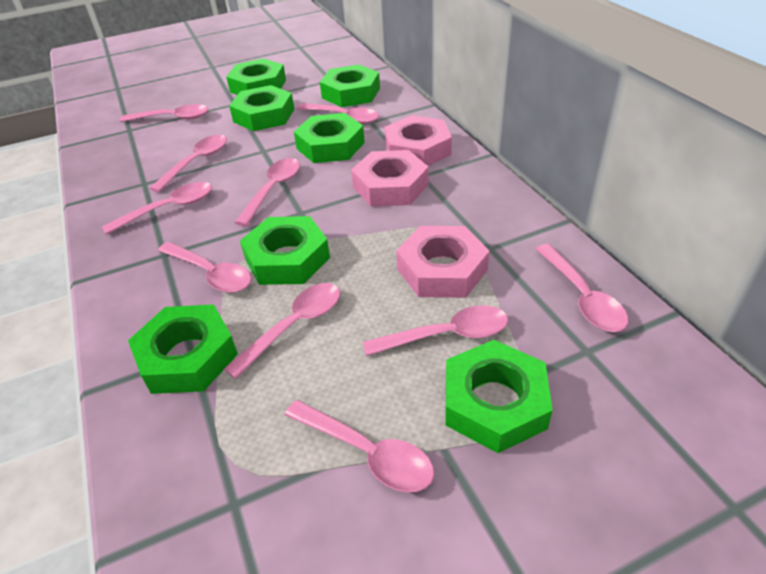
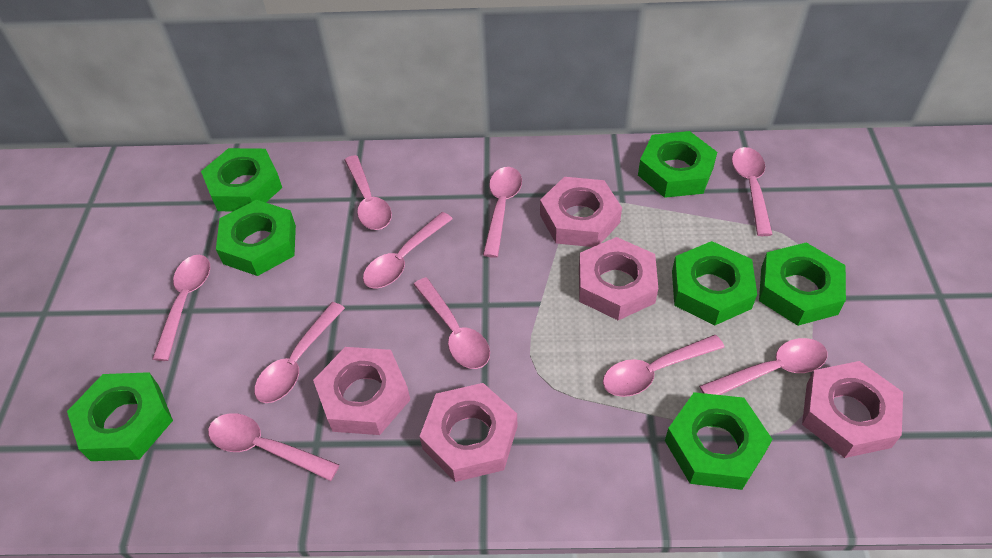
pink nut: [351,150,429,207] [384,115,452,166] [396,226,489,298] = 3 -> [313,347,410,435] [419,383,517,482] [540,177,622,247] [579,237,658,320] [802,361,903,458] = 5

